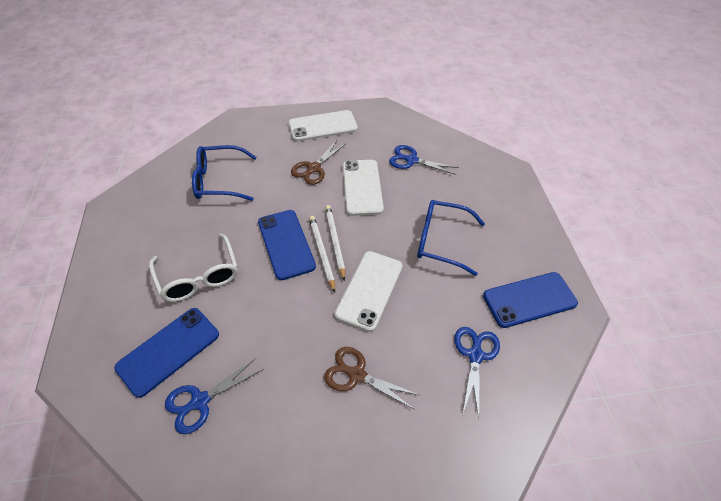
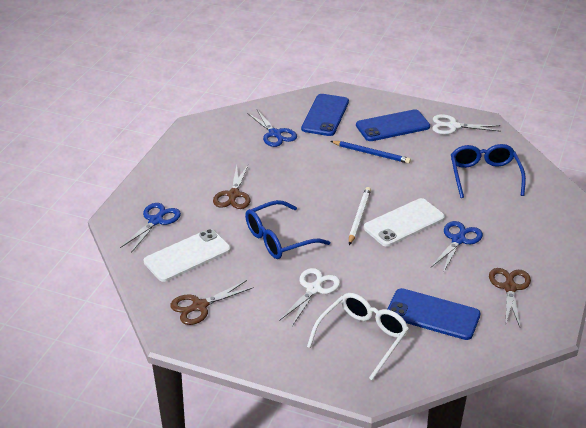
blue pencil: none = 0 -> [330,141,411,164] = 1
brown scissors: [291,140,345,185] [324,347,419,410] = 2 -> [170,280,254,325] [213,164,250,209] [489,268,531,327] = 3
white pencil: [309,216,335,293] [325,205,345,281] = 2 -> [349,187,371,245] = 1
white phone: [288,110,358,142] [335,251,403,332] [343,160,384,216] = 3 -> [144,229,231,282] [364,198,445,247] = 2
white scissors: none = 0 -> [279,268,340,326] [432,114,501,135] = 2

